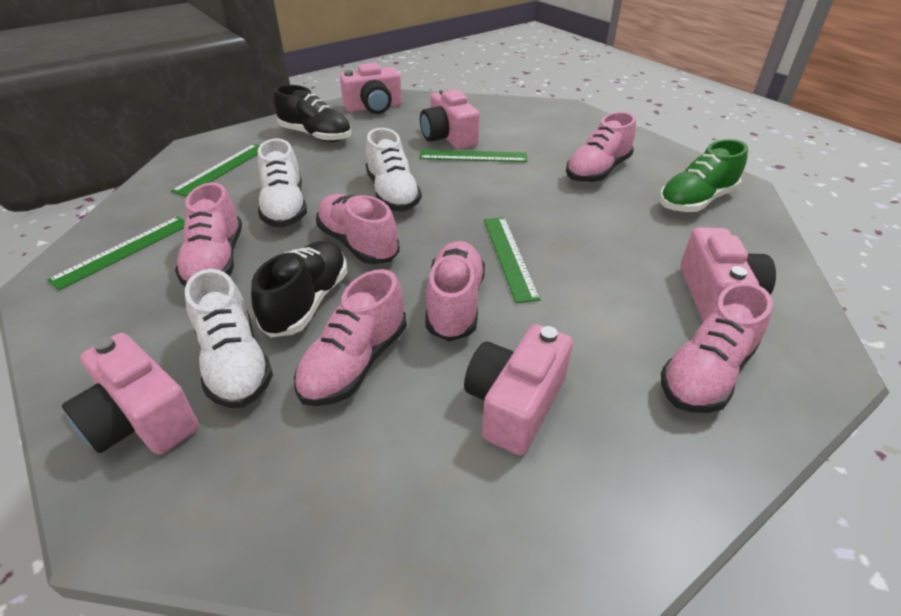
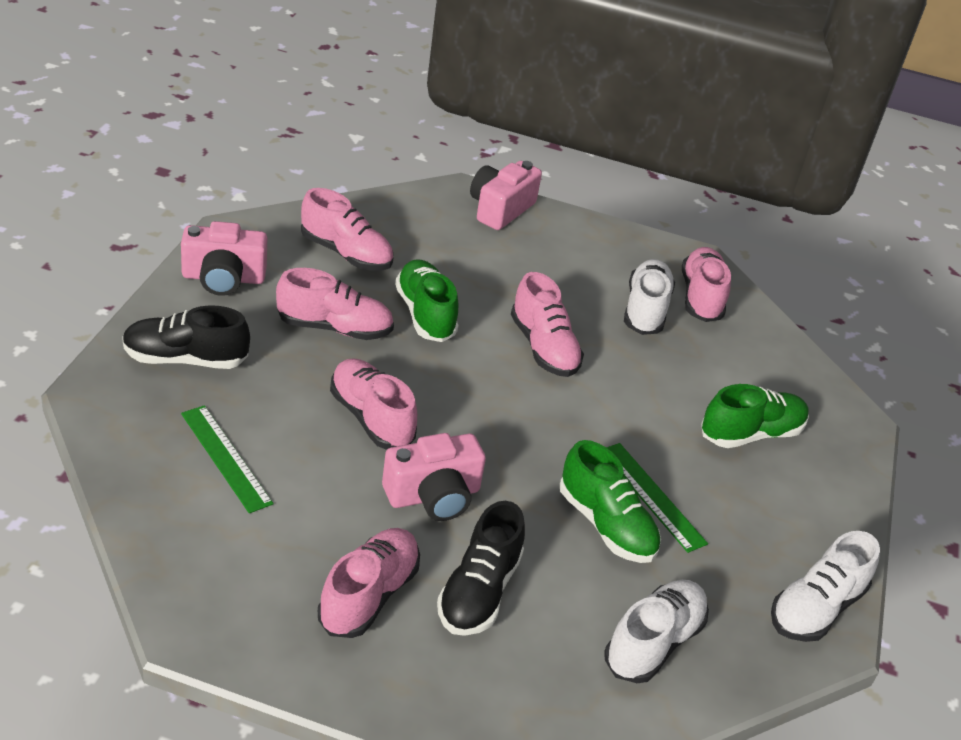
green ruler: [47,216,185,290] [171,144,260,197] [419,150,527,162] [484,217,541,303] = 4 -> [181,405,273,513] [606,443,708,553] = 2
green shoe: [659,139,748,212] = 1 -> [395,259,459,342] [560,440,661,563] [701,384,809,448] = 3
pink camera: [62,333,199,455] [340,63,402,114] [420,88,480,149] [464,324,573,455] [681,227,776,321] = 5 -> [181,221,267,296] [382,433,486,521] [470,161,542,230] = 3

